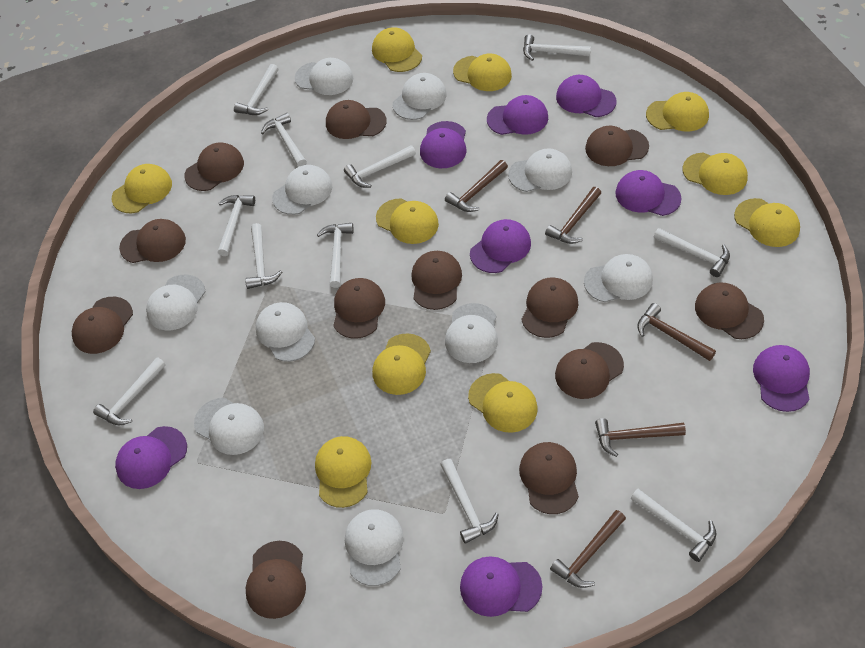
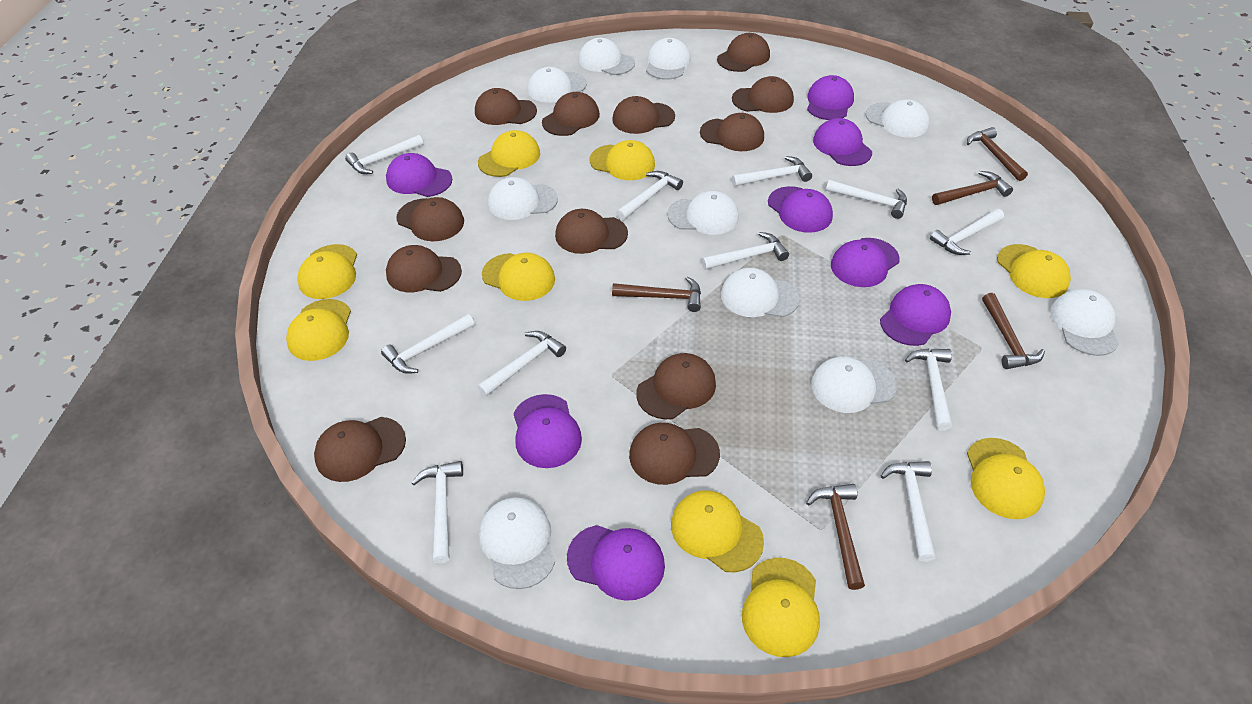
yellow cap: [112,164,172,213] [315,436,371,508] [372,27,422,72] [372,333,431,395] [376,198,439,244] [453,54,512,91] [468,373,538,433] [646,92,709,132] [682,153,748,195] [734,198,800,247] = 10 -> [286,299,351,361] [297,244,357,299] [478,130,540,177] [482,253,555,301] [590,140,655,180] [671,490,764,572] [742,558,820,657] [967,438,1045,519] [997,244,1071,298] = 9

